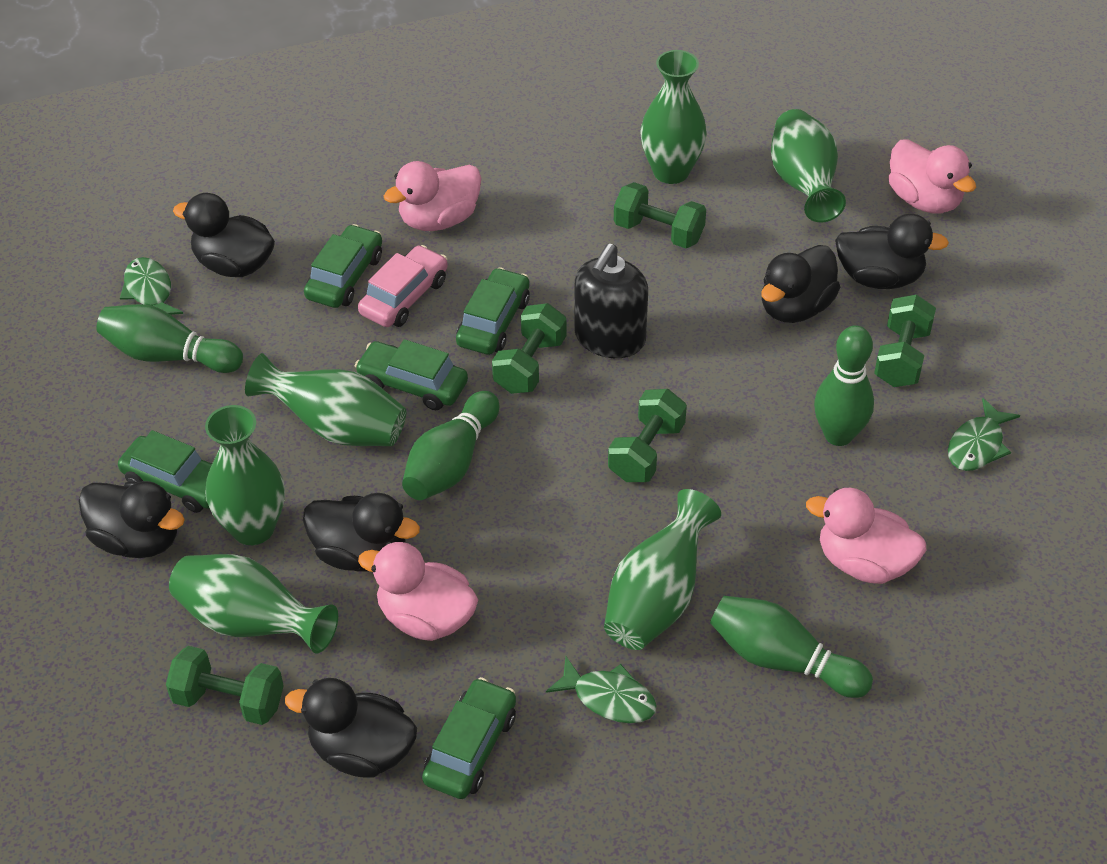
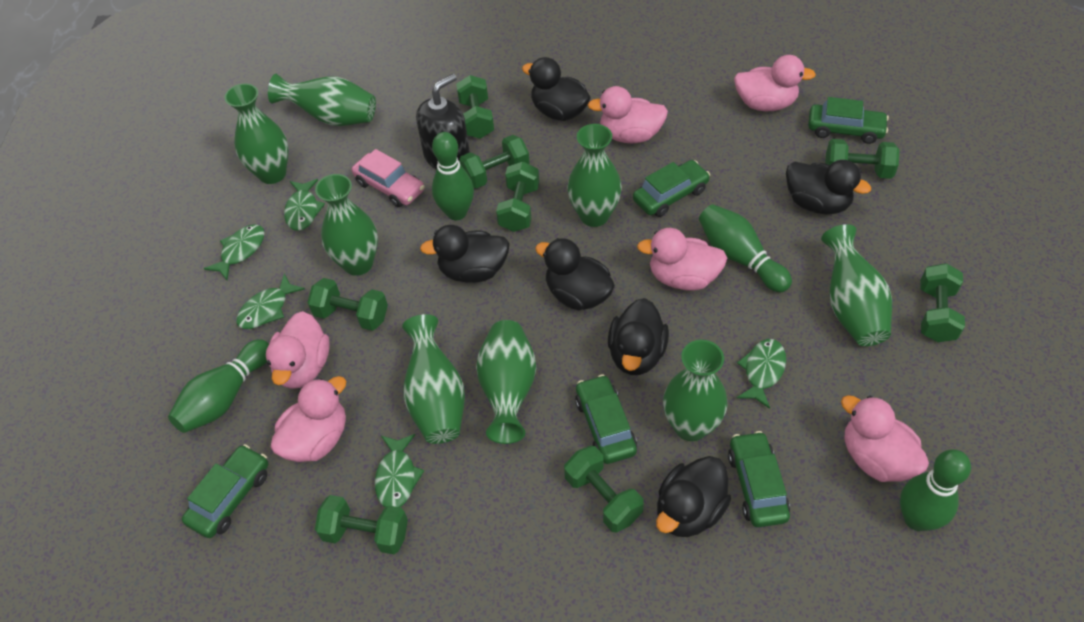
green dumbbell: [166,646,284,725] [492,303,567,394] [608,389,687,482] [614,182,706,248] [874,294,936,387] = 5 -> [307,278,388,331] [315,495,408,554] [456,75,494,139] [459,135,530,189] [496,162,539,232] [564,446,644,532] [825,139,900,179] [920,263,965,342] = 8
green fish: [120,257,183,315] [546,657,657,723] [948,398,1020,471] = 3 -> [204,224,265,280] [236,274,305,329] [284,179,325,231] [375,434,424,507] [737,339,786,409] = 5
green vase: [169,554,338,653] [205,405,285,545] [245,353,406,446] [604,489,721,650] [640,50,707,184] [771,109,846,223] = 6 -> [224,83,288,184] [268,74,376,126] [315,174,378,276] [402,314,465,444] [476,320,536,444] [567,124,622,227] [663,340,727,441] [821,224,892,346] = 8
pink duck: [358,542,478,641] [384,161,481,231] [806,488,926,584] [888,139,976,213] = 4 -> [266,311,330,389] [271,376,346,462] [588,86,668,143] [637,228,727,291] [734,55,816,111] [841,395,929,482] = 6

